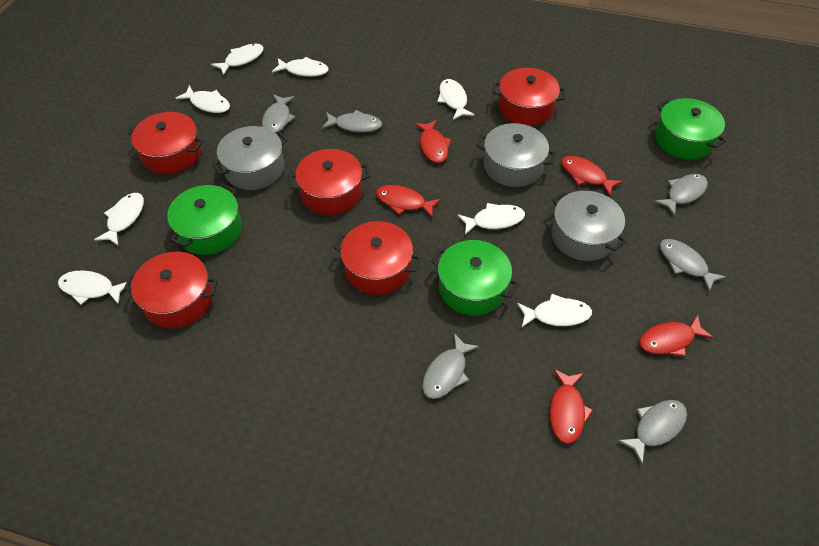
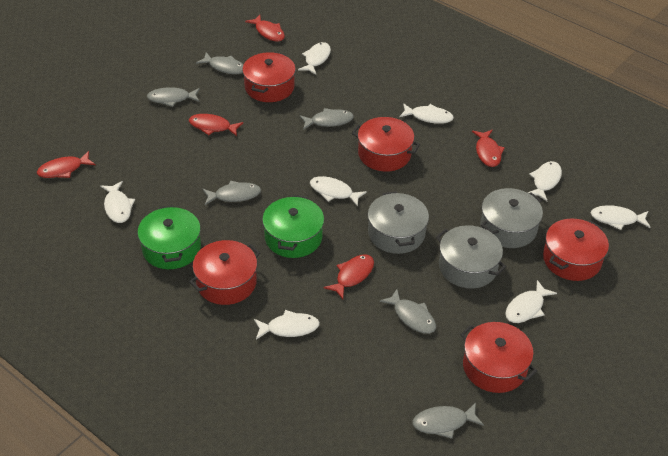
green pot: [167,184,242,255] [431,240,519,316] [655,98,726,160] = 3 -> [138,205,201,269] [262,195,324,258] = 2

